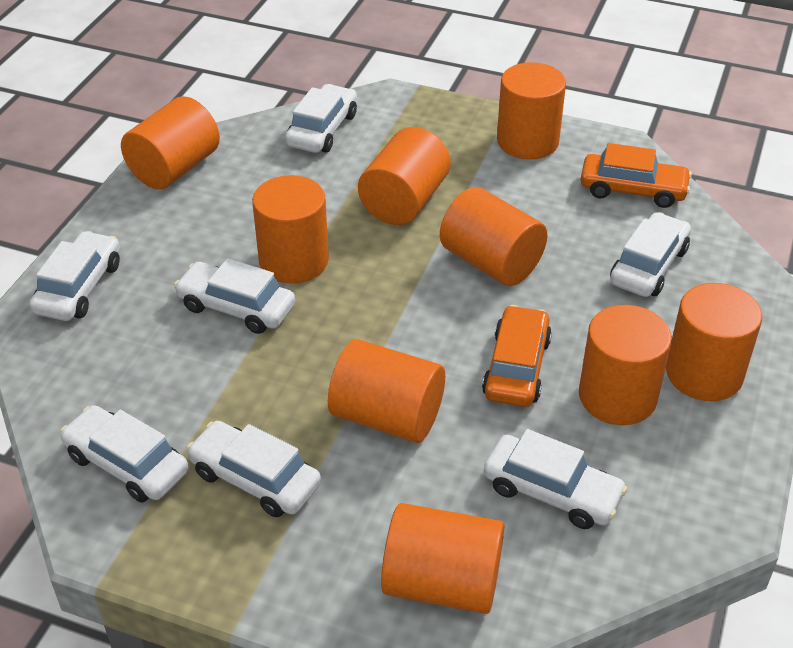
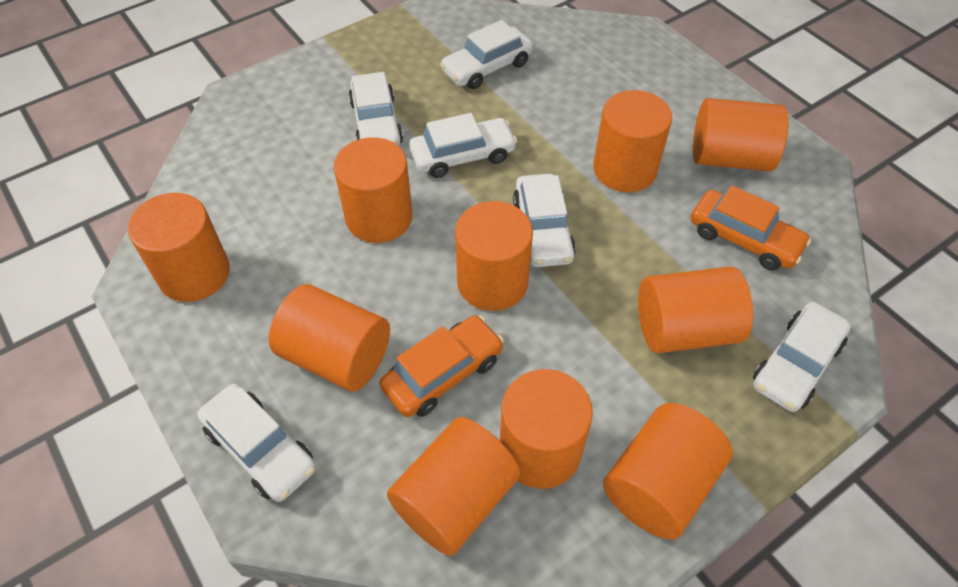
orange cylinder: [121,96,220,189] [252,175,329,283] [328,339,445,443] [358,127,451,225] [381,503,504,614] [440,187,548,286] [497,62,566,159] [579,305,672,425] [666,283,762,401] = 9 -> [128,193,230,302] [269,284,390,392] [334,137,413,243] [387,417,520,556] [455,201,533,311] [500,369,593,489] [593,90,672,192] [603,403,733,540] [638,267,753,354] [693,98,788,171] = 10
white car: [30,231,120,321] [60,405,188,502] [174,258,295,334] [186,421,321,517] [285,84,357,153] [484,429,628,529] [610,212,691,297] = 7 -> [197,384,316,502] [348,72,403,146] [409,113,517,178] [440,20,533,89] [513,174,576,267] [753,302,851,412] = 6

